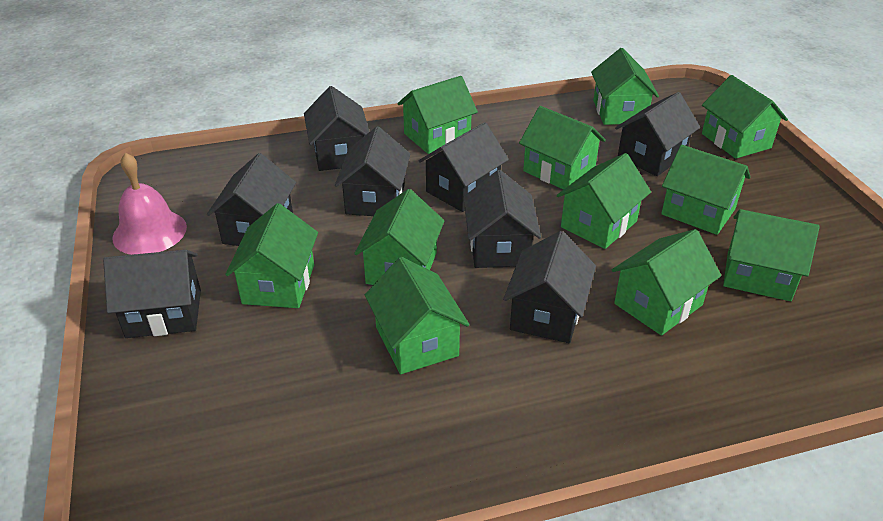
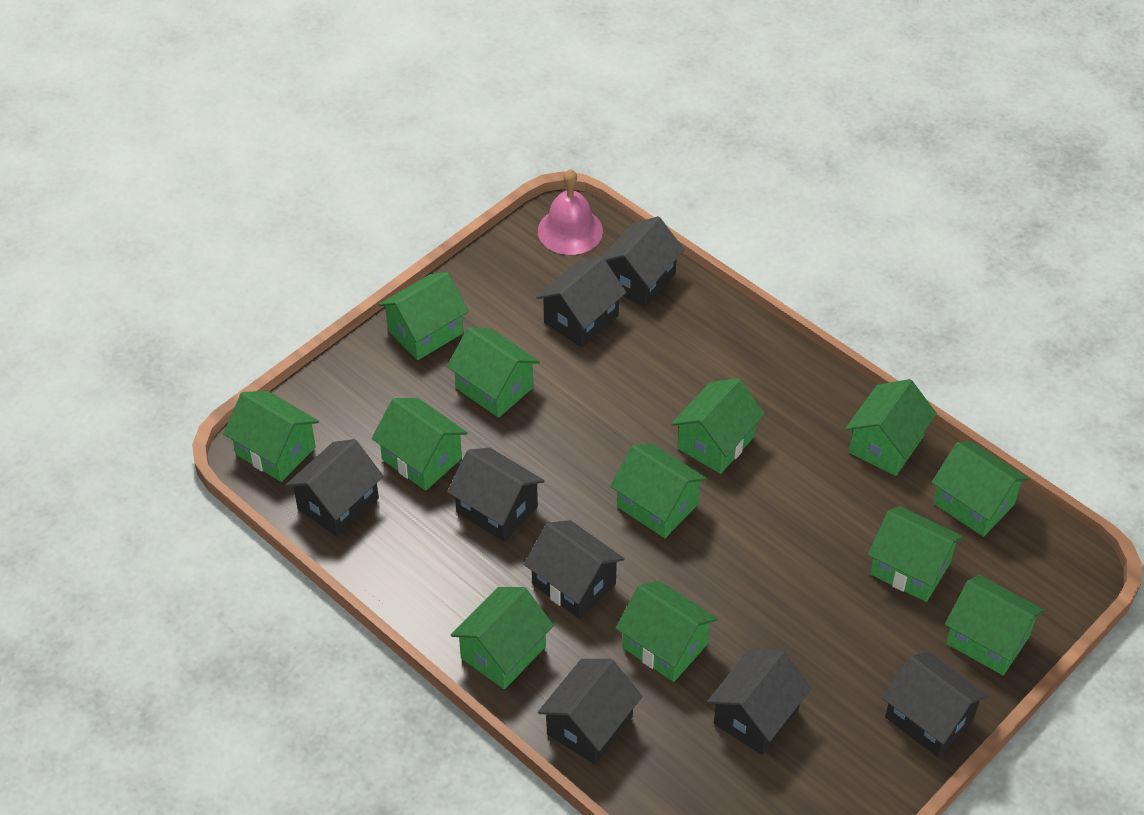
green house: [225,203,318,308] [354,189,444,285] [365,257,469,374] [397,76,478,154] [519,106,606,190] [557,153,651,249] [591,48,659,125] [612,229,721,336] [661,145,750,235] [702,75,788,159] [723,209,820,301] = 11 -> [223,391,319,482] [372,398,468,491] [379,272,469,360] [447,327,540,418] [451,587,554,689] [610,444,707,538] [615,580,718,682] [671,378,765,474] [845,379,937,476] [868,506,963,602] [932,442,1029,537] [945,575,1044,675] = 12

